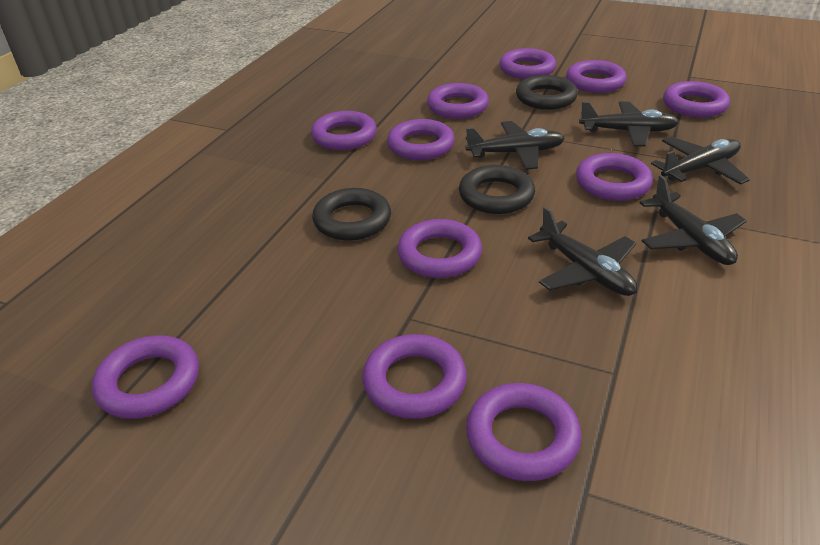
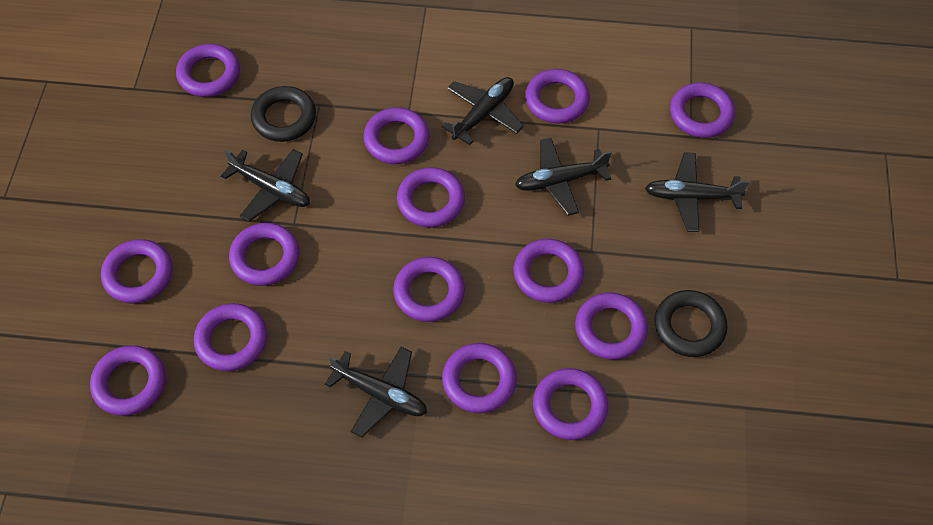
black ring: [312,188,391,241] [459,165,535,214] [516,75,578,110] = 3 -> [251,86,316,142] [654,290,727,357] = 2
purple ring: [92,336,199,419] [311,111,377,150] [362,334,467,419] [387,119,455,160] [397,219,482,278] [427,83,489,119] [466,383,581,481] [499,48,556,79] [566,60,627,93] [576,153,653,201] [663,81,730,117] = 11 -> [90,345,166,416] [101,239,172,303] [176,44,240,97] [194,303,267,371] [229,223,299,286] [363,107,429,164] [393,257,465,322] [397,167,465,227] [442,343,517,413] [513,239,584,303] [525,69,590,124] [533,368,608,440] [575,293,648,360] [670,82,735,138] = 14

